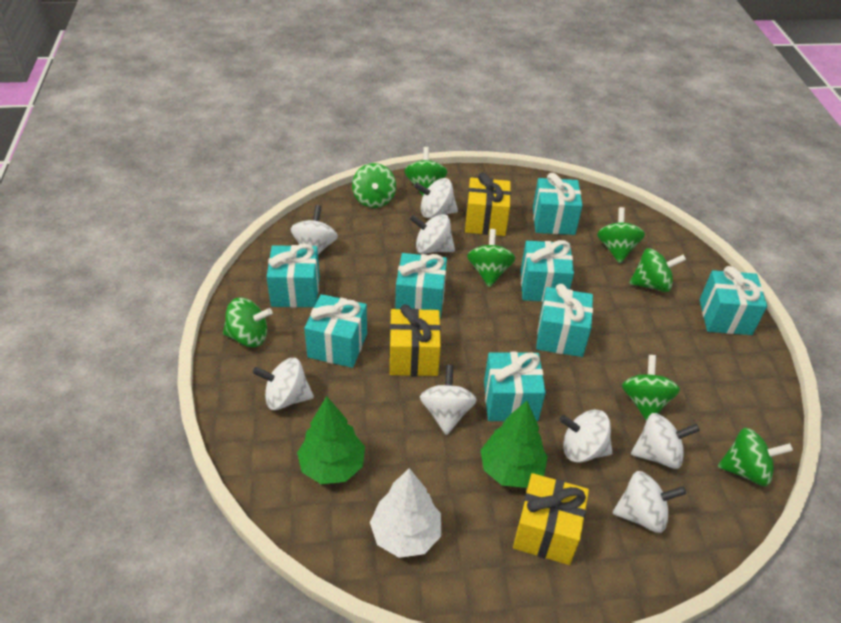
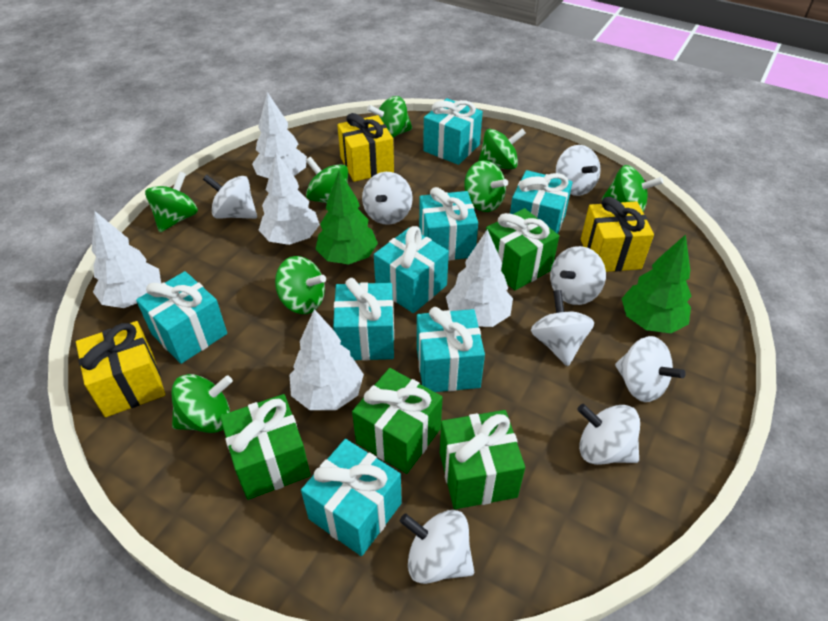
green gift: none = 0 -> [220,394,311,500] [352,368,443,474] [440,410,525,509] [486,208,559,291] = 4
white tree: [370,468,441,558] = 1 -> [92,211,161,308] [252,92,307,178] [259,152,320,245] [289,309,364,410] [446,229,513,327] = 5

